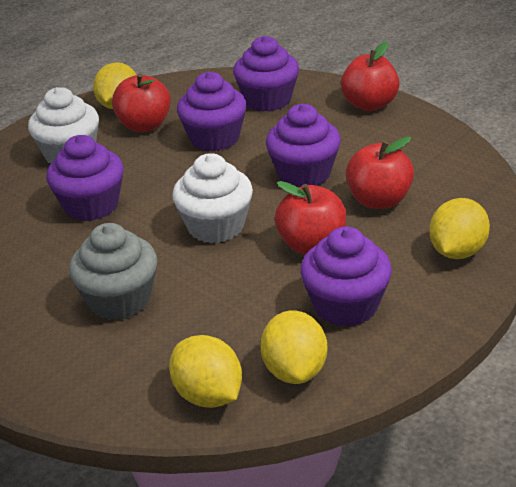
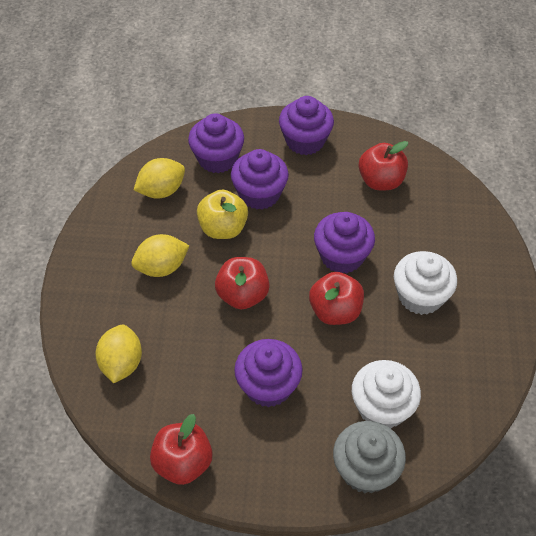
yellow apple: none = 0 -> [197,190,248,239] = 1
yellow lemon: [93,62,136,109] [169,335,242,408] [260,310,327,384] [429,198,490,259] = 4 -> [95,325,142,383] [131,234,189,277] [134,158,185,199] = 3

